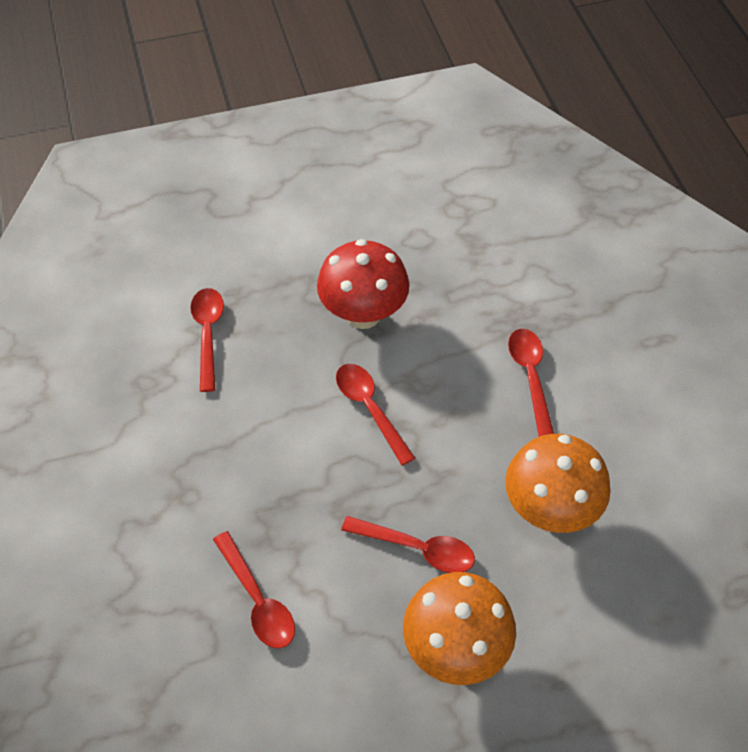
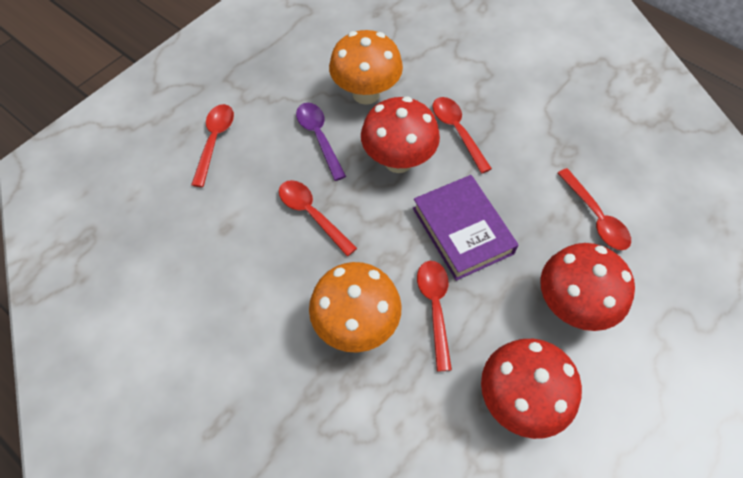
purple book: none = 0 -> [413,175,518,281] = 1
purple spoon: none = 0 -> [296,103,346,181] = 1
red mushroom: [317,239,409,329] = 1 -> [361,97,440,173] [481,339,582,439] [540,243,635,331] = 3

